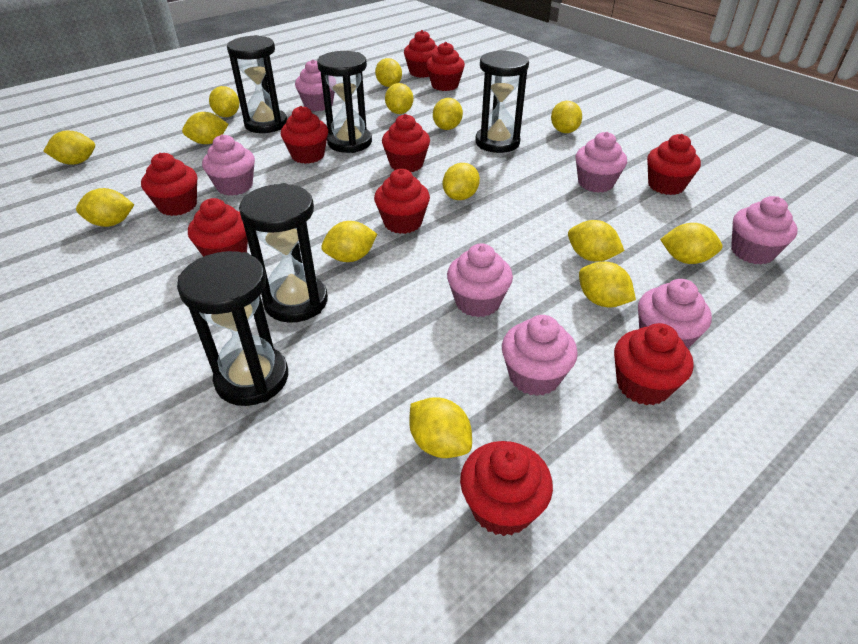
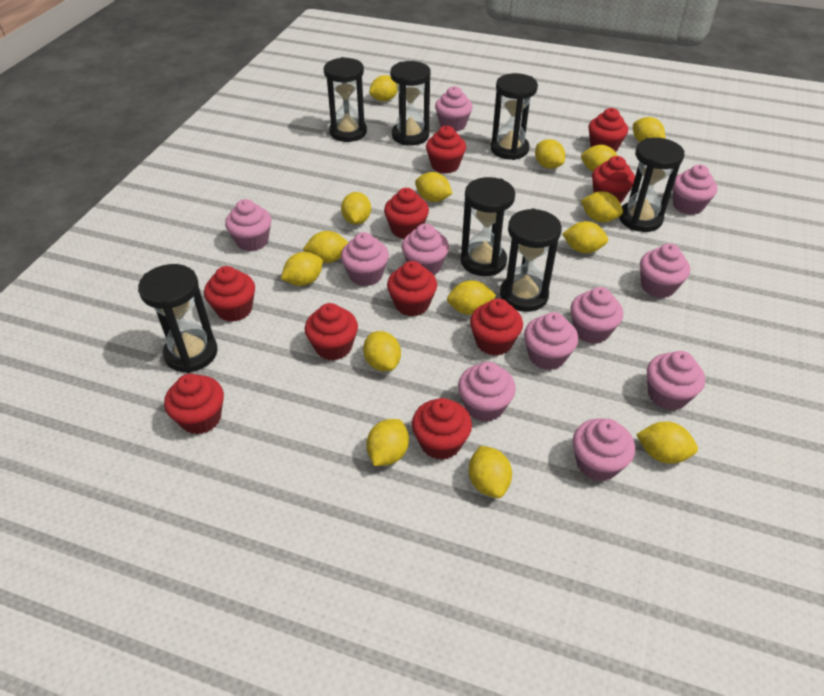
black hourglass: [177,251,288,406] [227,35,287,133] [239,183,328,323] [317,51,372,153] [475,50,529,153] = 5 -> [138,264,218,373] [324,57,367,142] [390,61,431,146] [461,177,515,276] [490,73,538,160] [500,209,562,312] [619,138,684,232] = 7
pink cupcake: [202,134,255,196] [295,59,335,111] [447,243,513,317] [502,315,578,396] [575,132,627,193] [638,279,712,348] [731,196,798,264] = 7 -> [225,199,272,251] [341,232,389,286] [402,224,449,275] [435,86,473,132] [458,362,516,422] [524,312,578,370] [570,287,623,344] [573,418,635,481] [640,244,690,298] [647,351,705,410] [673,165,717,215] = 11
yellow lemon: [43,131,95,165] [76,188,134,227] [182,112,228,144] [209,86,239,117] [321,221,377,262] [375,58,402,87] [385,83,413,114] [409,397,472,458] [433,98,463,130] [443,163,480,200] [551,101,582,133] [568,220,625,262] [579,261,636,307] [660,223,723,264] = 14 -> [281,252,323,286] [303,231,348,263] [341,192,371,225] [363,331,401,371] [366,419,409,466] [369,75,398,101] [415,172,453,202] [447,280,496,315] [469,446,512,498] [535,139,565,169] [562,221,608,253] [581,145,618,172] [581,191,623,222] [633,117,666,142] [636,422,698,464] = 15

